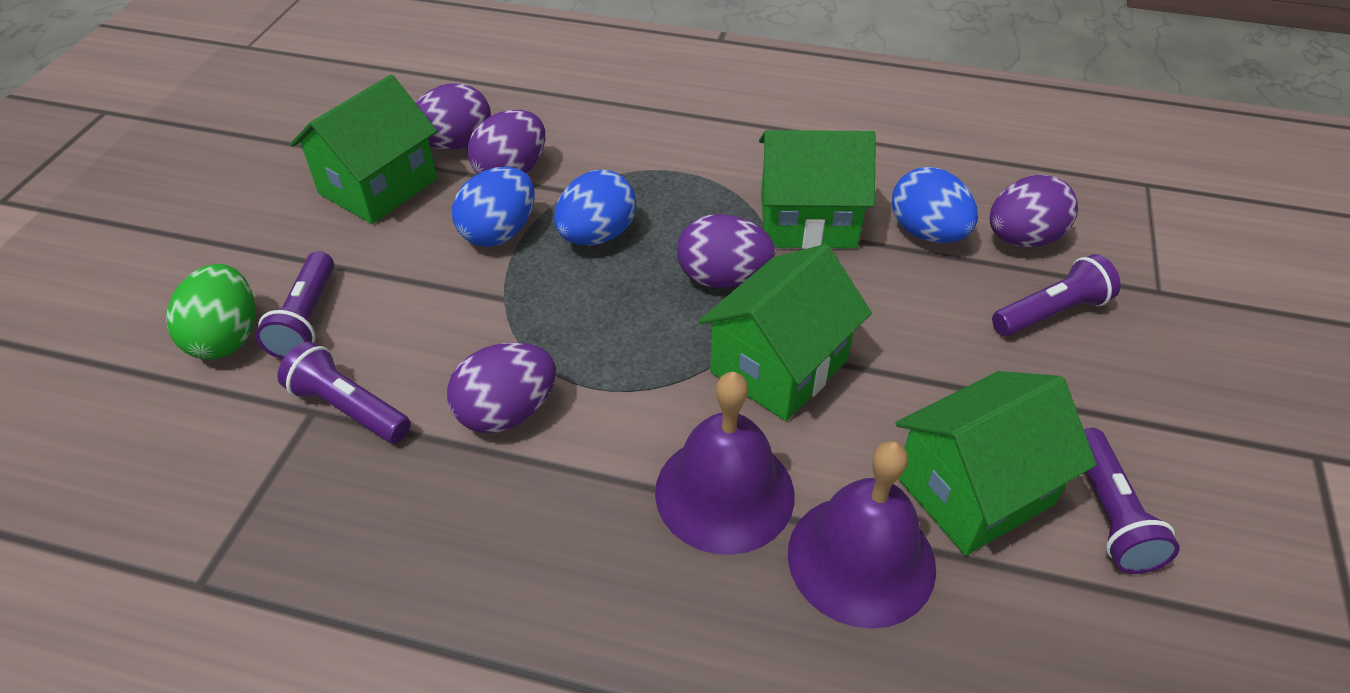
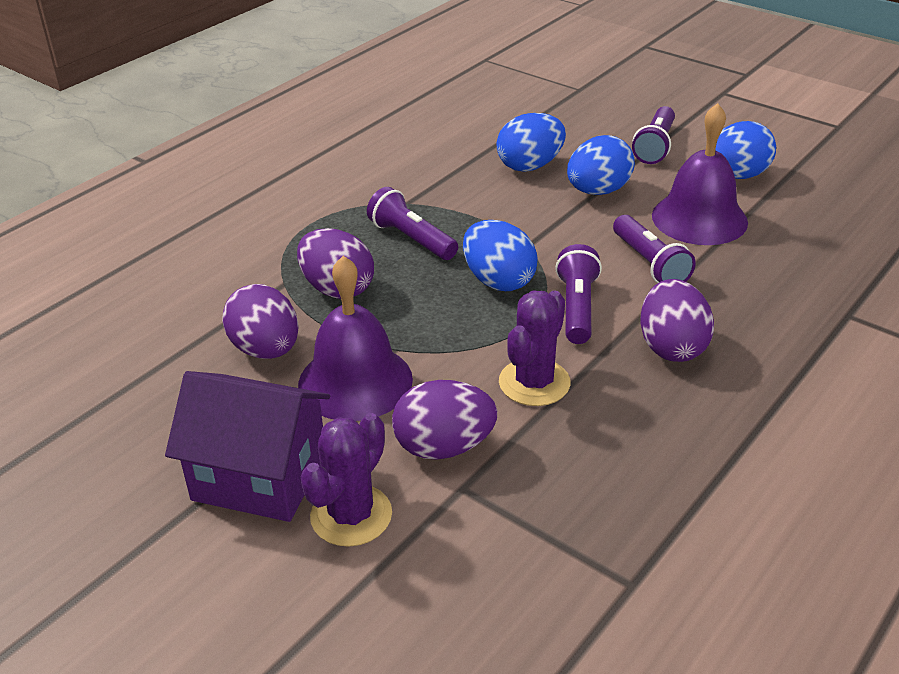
blue egg: [452,167,535,247] [554,170,636,245] [892,167,978,243] = 3 -> [463,220,538,291] [496,113,566,172] [567,135,635,195] [715,121,776,179] = 4
green egg: [166,264,255,360] = 1 -> none = 0
green house: [290,75,437,224] [699,244,872,421] [759,130,876,249] [895,371,1096,556] = 4 -> none = 0
purple cactus: none = 0 -> [301,413,392,547] [499,290,570,406] = 2
purple egg: [416,83,491,150] [447,342,556,433] [468,110,545,174] [677,214,776,288] [990,175,1078,247] = 5 -> [222,284,299,359] [297,228,374,299] [392,380,497,460] [640,279,714,362] = 4
purple house: none = 0 -> [165,371,330,522] = 1

